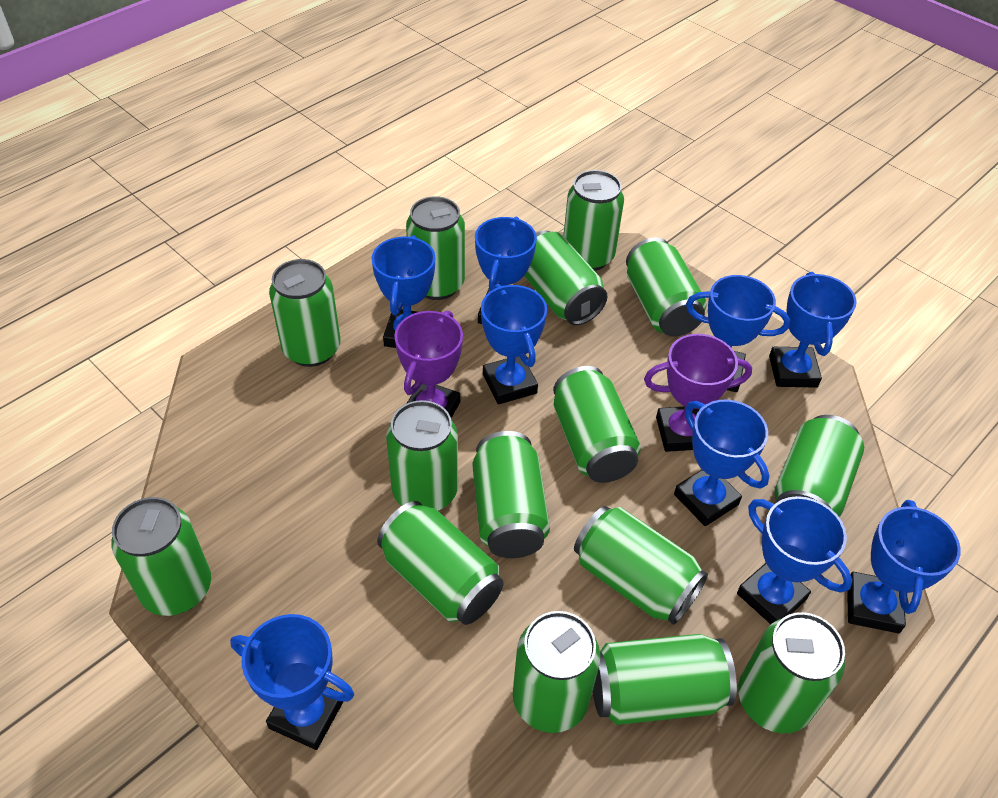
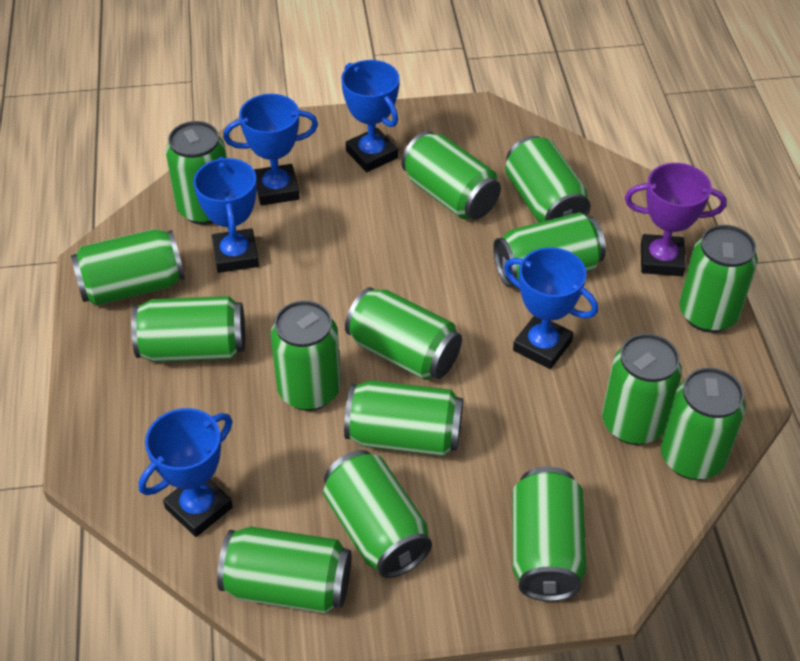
blue trophy: [230,614,354,750] [372,235,435,348] [475,217,537,324] [481,284,547,404] [674,400,770,526] [686,275,790,392] [737,496,852,624] [769,272,857,388] [847,500,961,633] = 9 -> [139,408,233,537] [193,156,259,273] [223,94,318,205] [341,60,399,172] [504,247,598,369] = 5
purple trophy: [394,310,463,418] [644,334,752,452] = 2 -> [625,163,727,276] = 1

